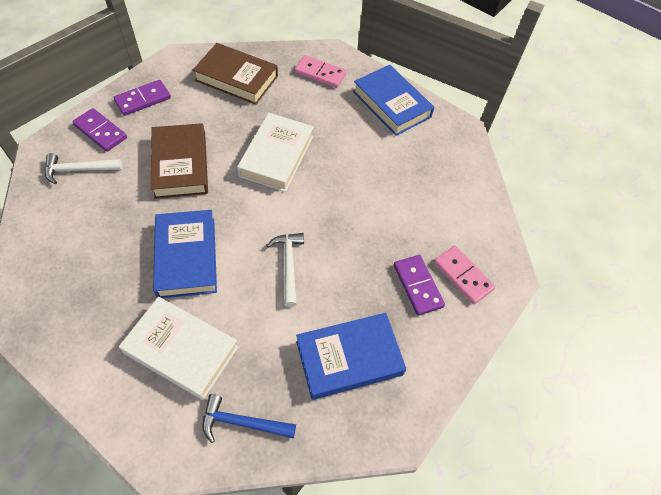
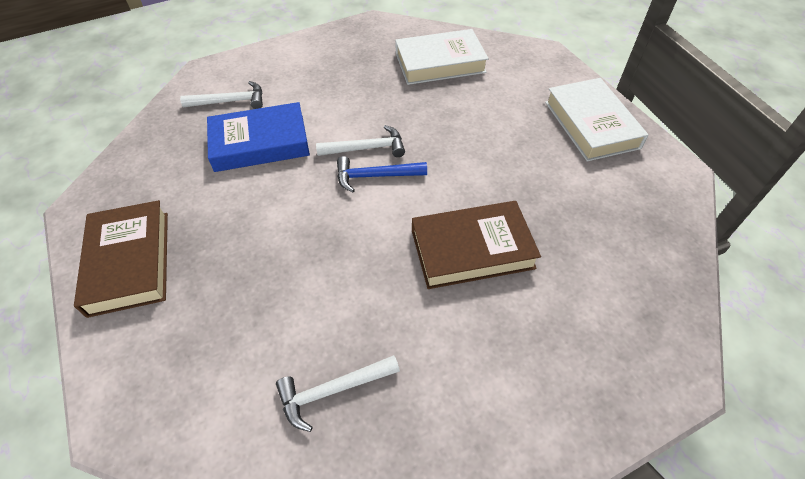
blue book: [153,210,217,298] [296,313,406,400] [353,65,434,136] = 3 -> [207,102,310,172] = 1
pink domino: [295,55,347,88] [434,246,495,304] = 2 -> none = 0
purple domino: [72,108,127,152] [114,80,171,116] [394,255,445,316] = 3 -> none = 0
white hammer: [45,153,122,184] [267,233,304,307] = 2 -> [180,81,263,109] [276,355,400,432] [316,125,405,157] = 3

